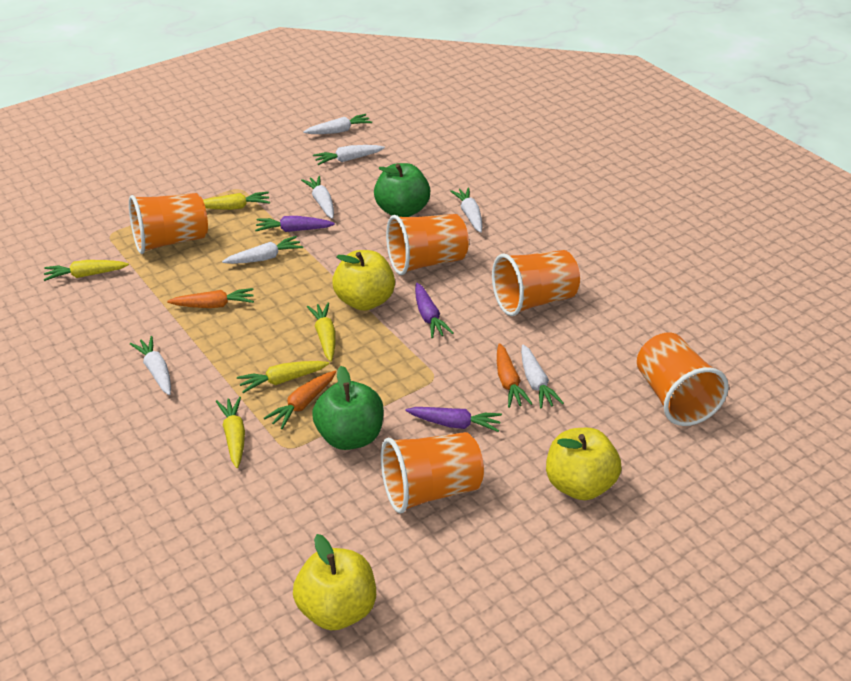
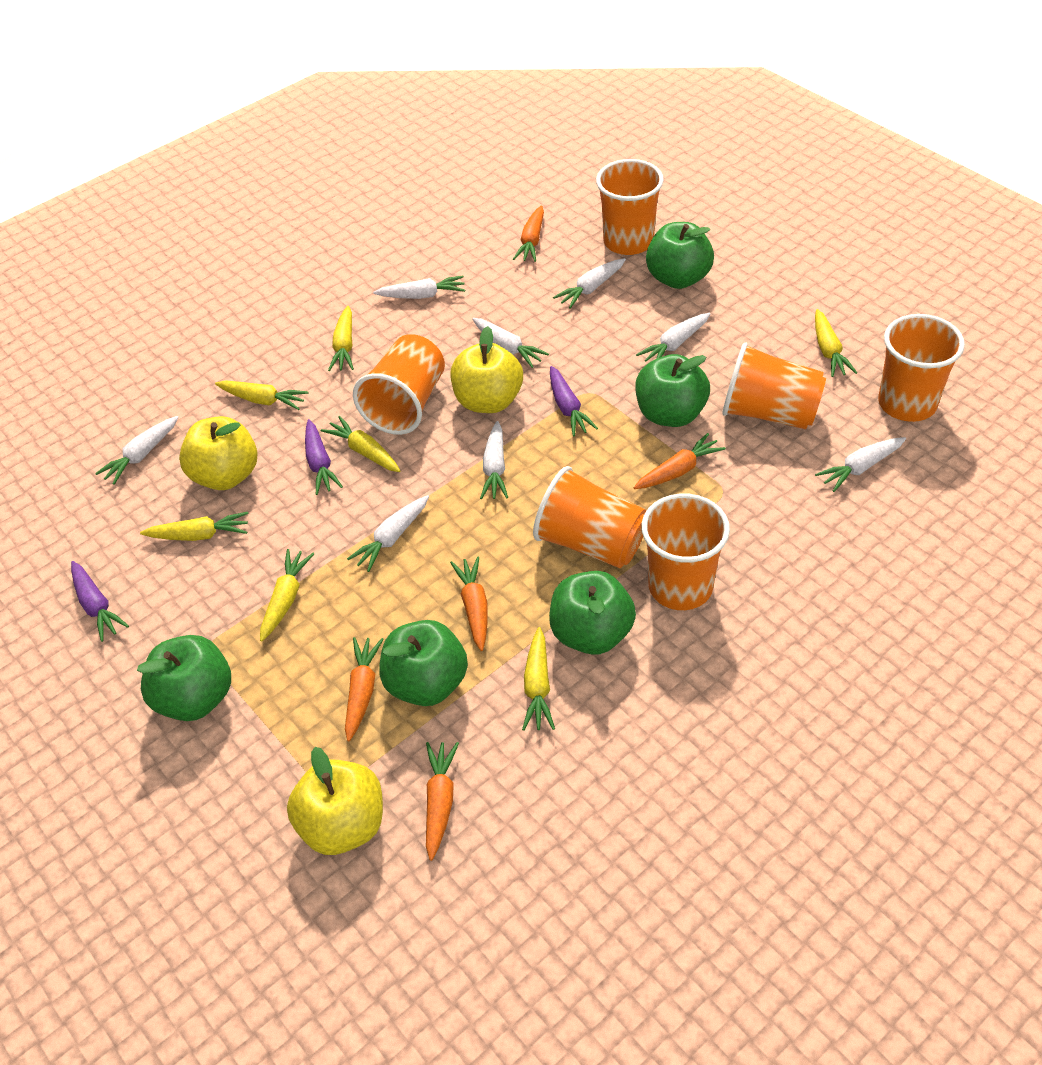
green apple: [312,366,384,450] [374,163,430,217] = 2 -> [137,635,231,721] [379,620,468,706] [549,571,636,655] [635,354,710,427] [646,222,714,289] = 5
orange carrot: [167,288,254,308] [264,371,336,429] [497,343,533,408] = 3 -> [345,637,384,741] [426,742,459,861] [450,556,488,651] [513,205,544,262] [634,433,726,489] = 5
orange cup: [129,193,208,254] [381,432,484,514] [386,214,469,275] [492,250,580,316] [637,333,729,426] = 5 -> [353,334,445,435] [533,466,646,568] [596,159,664,255] [641,494,730,610] [723,342,826,429] [878,314,965,422] = 6
white carrot: [130,336,171,395] [222,236,303,264] [301,176,334,219] [303,114,372,134] [313,145,385,165] [450,187,482,233] [521,344,564,409] = 7 -> [95,416,179,485] [347,495,429,572] [373,276,465,299] [472,318,549,368] [480,421,508,499] [553,258,626,309] [636,313,711,362] [815,437,906,492] = 8
yellow carrot: [44,260,129,281] [203,192,270,210] [216,397,245,468] [237,361,329,393] [307,303,336,362] = 5 -> [140,512,248,541] [215,381,308,410] [260,549,314,641] [321,416,400,472] [328,306,354,371] [522,627,555,731] [815,309,857,377] = 7

